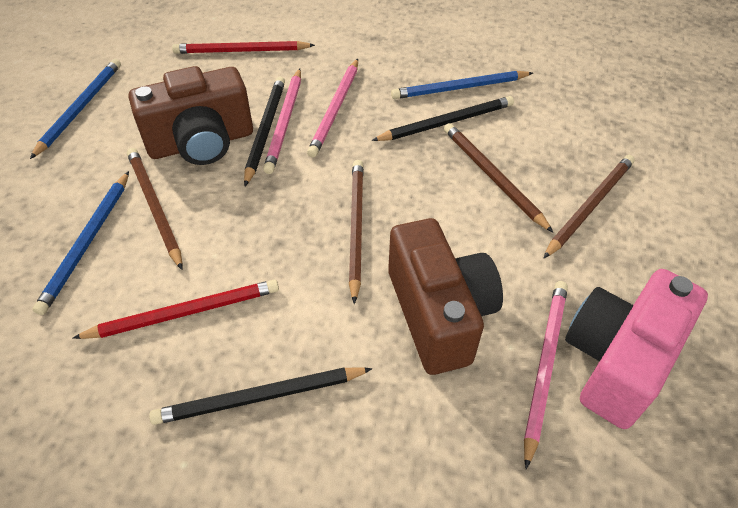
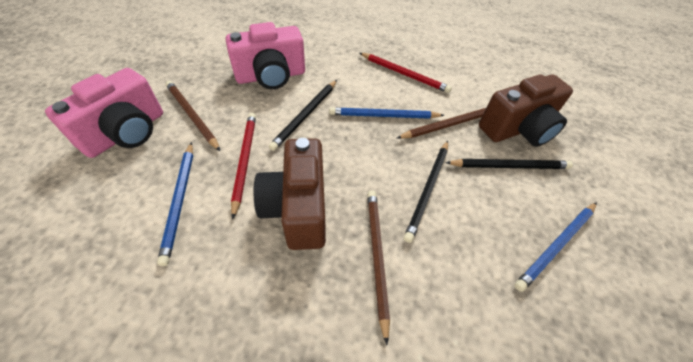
brown pencil: [127,148,183,270] [349,160,364,304] [444,123,553,232] [543,155,635,259] = 4 -> [165,81,220,151] [367,190,390,345] [397,108,486,139] = 3
pink camera: [565,269,708,429] = 1 -> [45,68,163,158] [226,22,305,89] = 2
pink pencil: [263,68,301,174] [307,59,358,157] [524,281,568,469] = 3 -> none = 0

